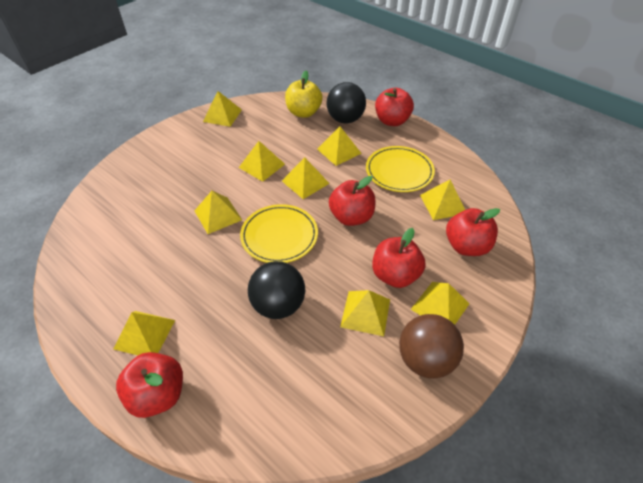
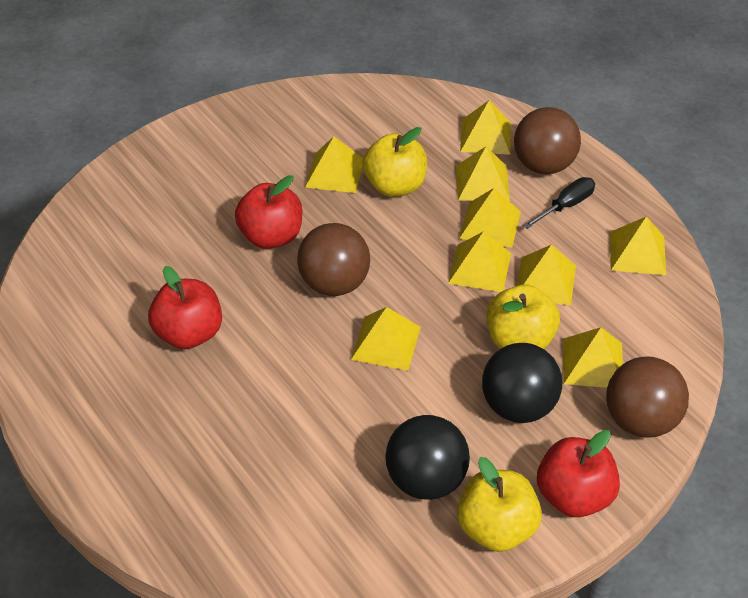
black screwdriver: none = 0 -> [523,177,595,229] = 1
brown ball: [399,314,464,379] = 1 -> [297,223,370,296] [514,107,581,174] [606,356,689,438] = 3
red apple: [116,352,183,418] [329,176,375,226] [372,228,426,288] [375,88,414,126] [446,208,500,256] = 5 -> [148,266,222,349] [235,175,302,249] [537,430,620,517] = 3
yellow apple: [285,71,323,118] = 1 -> [362,127,427,197] [457,457,542,552] [487,284,560,349] = 3
yellow plate: [240,204,318,263] [366,146,435,192] = 2 -> none = 0

